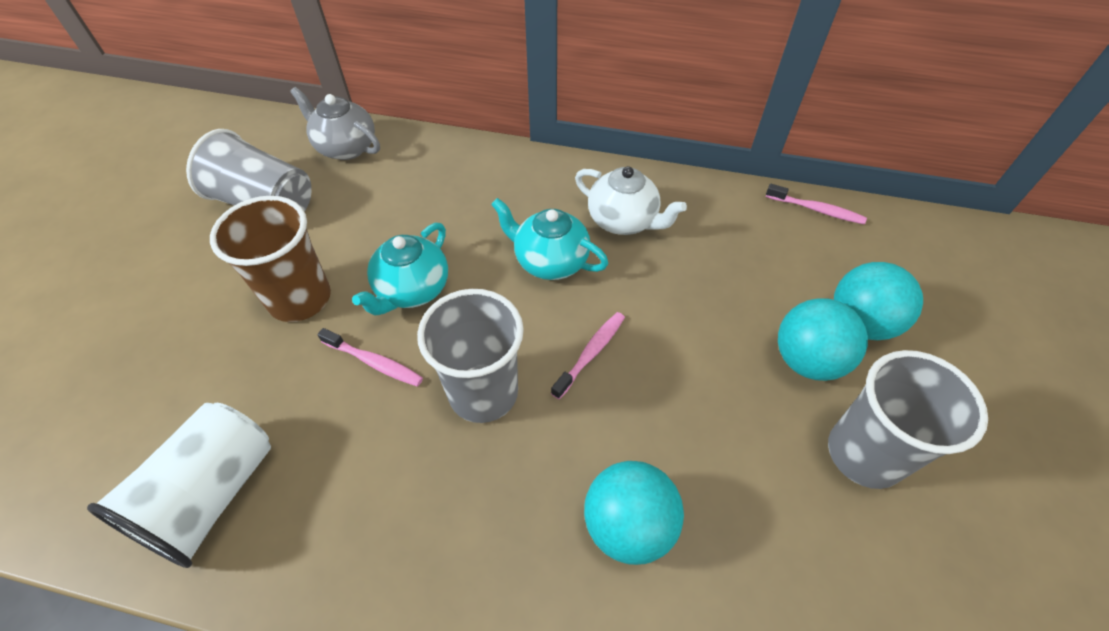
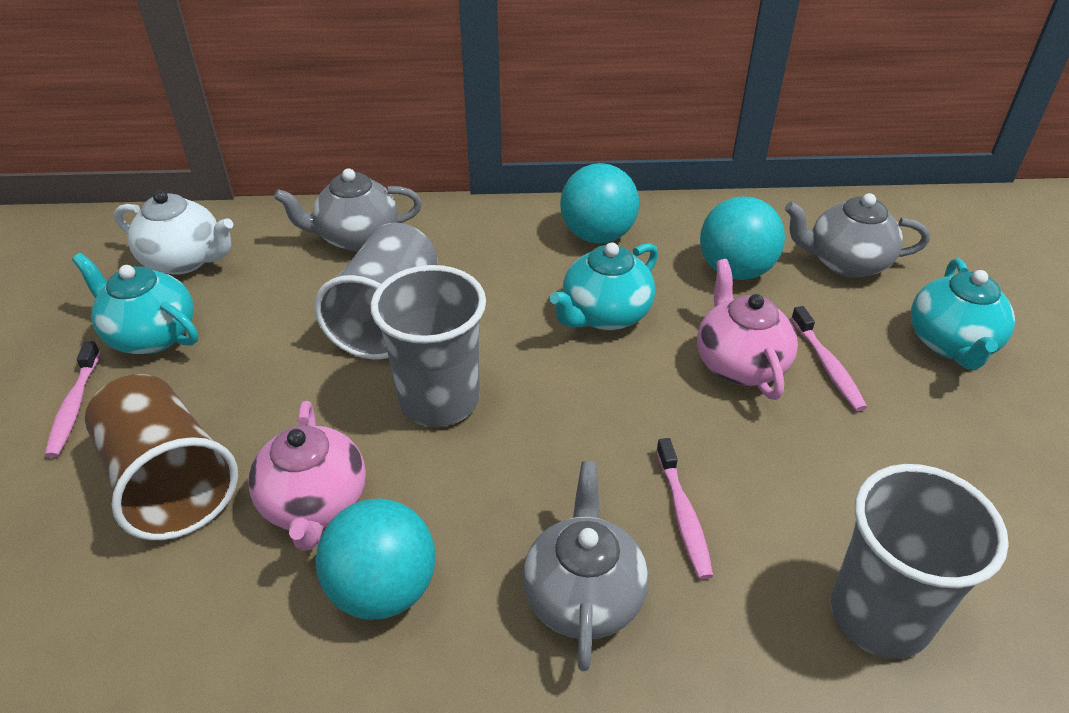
grey teapot: [290,87,380,160] = 1 -> [274,168,422,251] [523,461,649,671] [785,193,930,278] = 3
pink teapot: none = 0 -> [248,401,366,551] [697,259,798,400] = 2
turquoise teapot: [352,223,448,316] [491,198,609,280] = 2 -> [72,253,198,354] [550,242,658,330] [911,258,1015,370] = 3
white cup: [87,403,271,568] = 1 -> none = 0

